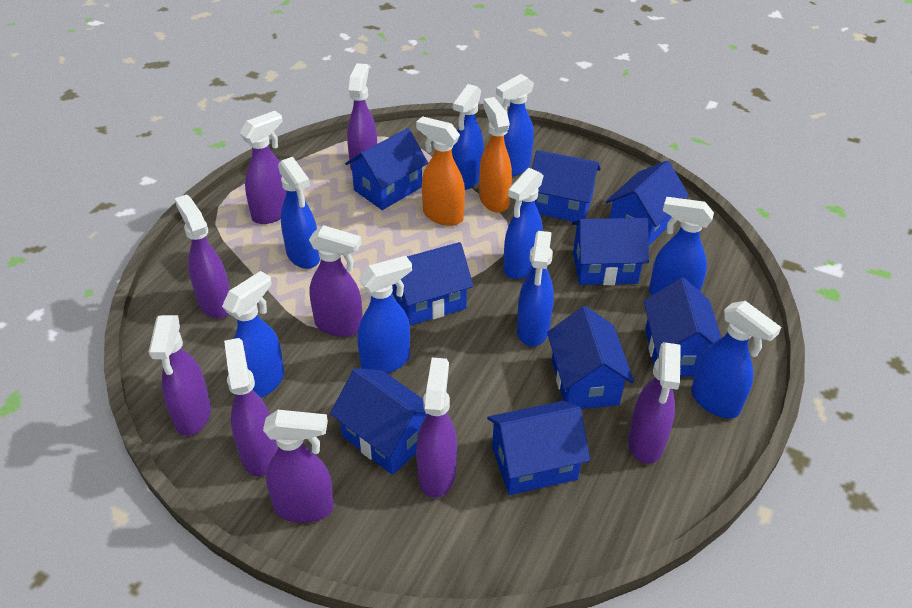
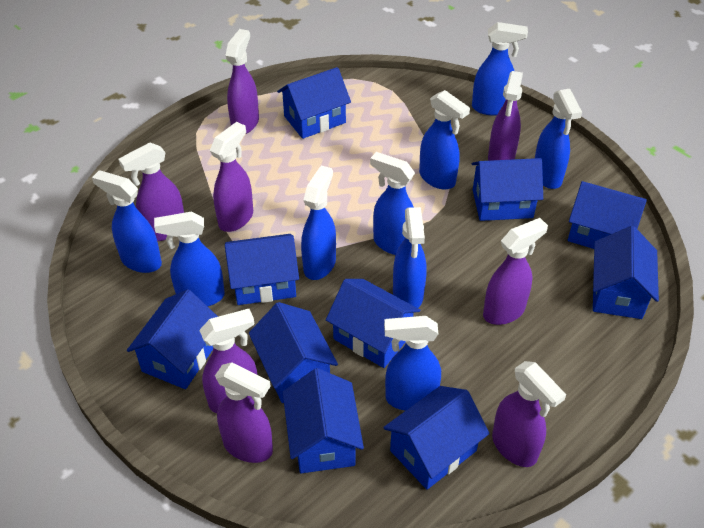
blue house: [330,368,427,475] [345,128,428,210] [392,242,473,325] [487,401,590,495] [532,150,601,222] [547,306,634,409] [572,218,649,285] [605,161,689,245] [644,278,722,377] = 9 -> [127,289,218,389] [225,234,299,305] [249,302,338,403] [277,67,351,139] [283,368,364,473] [326,279,420,368] [383,386,490,490] [472,158,543,221] [568,181,647,249] [593,226,659,319] = 10
orange spray bottle: [416,116,465,226] [479,97,512,213] = 2 -> none = 0
purple spray bottle: [149,315,211,436] [174,194,230,318] [224,338,278,476] [240,111,286,224] [263,410,334,523] [309,225,362,337] [347,63,377,171] [416,357,457,498] [628,342,681,464] = 9 -> [118,142,184,241] [199,309,257,413] [210,122,253,232] [215,362,273,463] [225,29,259,134] [483,218,548,325] [488,71,523,161] [492,361,566,467] = 8

